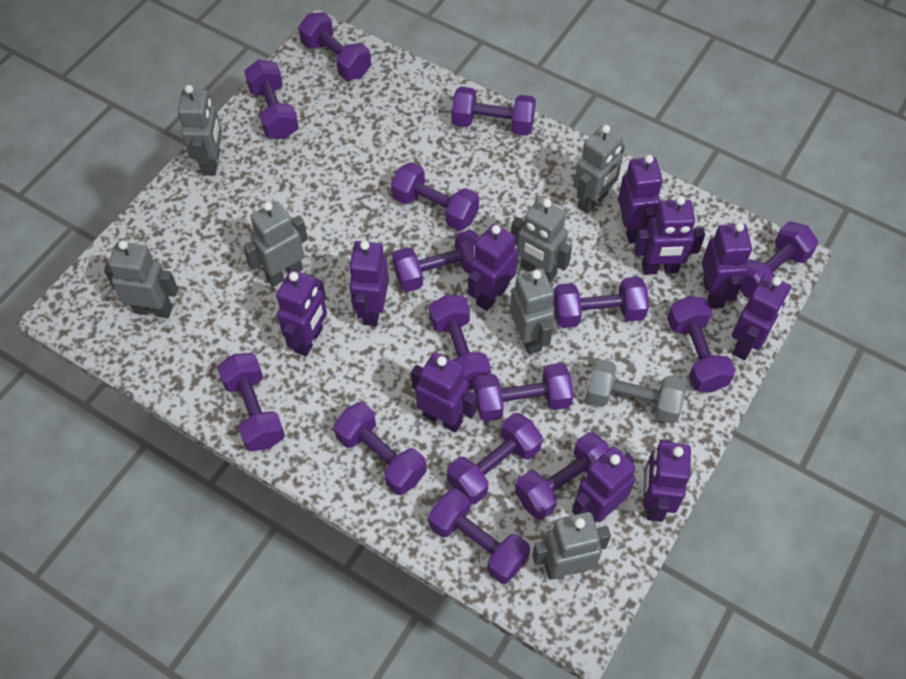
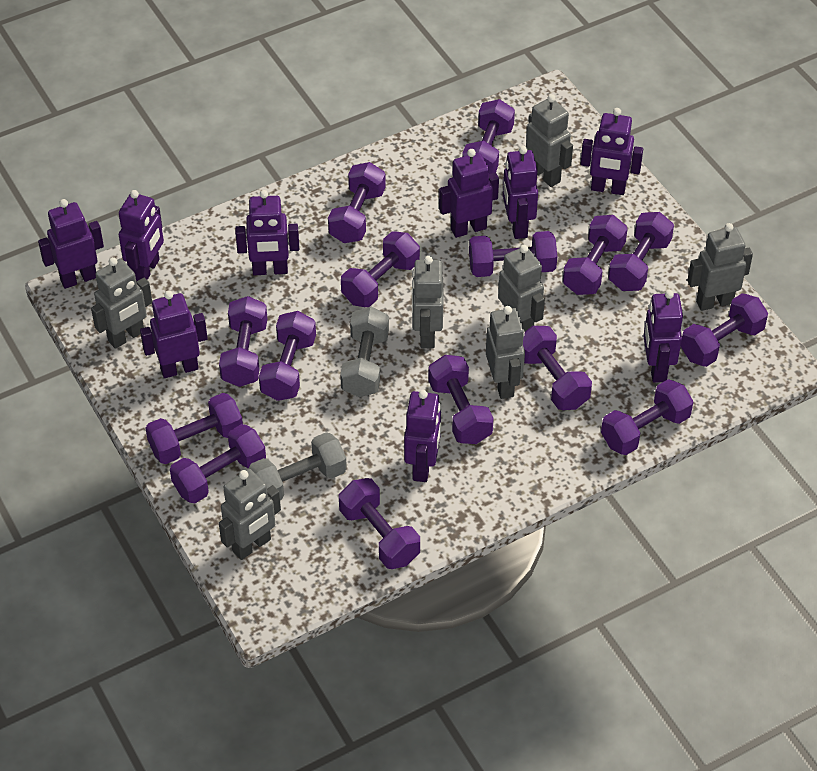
grey dumbbell: [585,359,686,424] = 1 -> [248,432,347,500] [340,307,389,397] = 2
purple robot: [276,270,327,356] [349,241,389,326] [411,352,477,433] [468,224,518,311] [572,447,636,523] [618,155,663,244] [634,196,705,275] [643,439,691,522] [702,222,752,309] [732,274,791,360] = 10 -> [38,199,104,289] [119,190,164,281] [140,290,208,378] [235,190,299,275] [404,390,441,482] [439,149,499,238] [503,146,538,239] [581,108,643,195] [644,290,683,383] = 9

